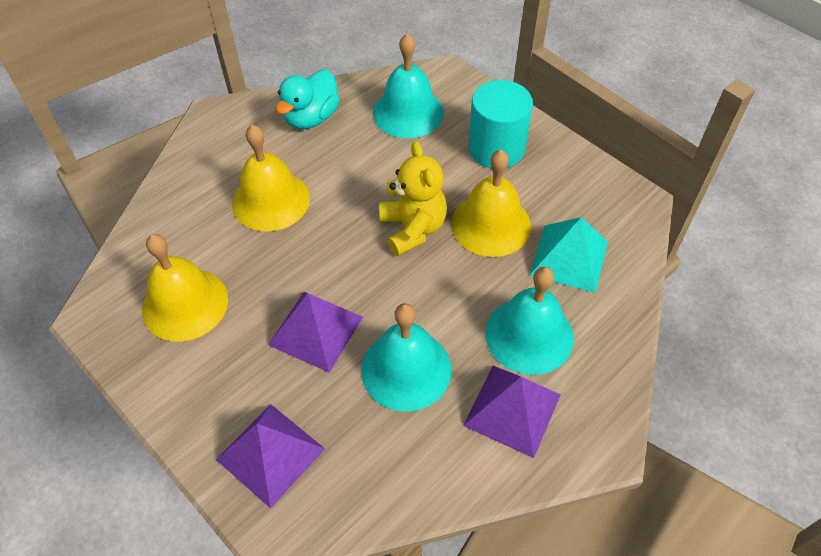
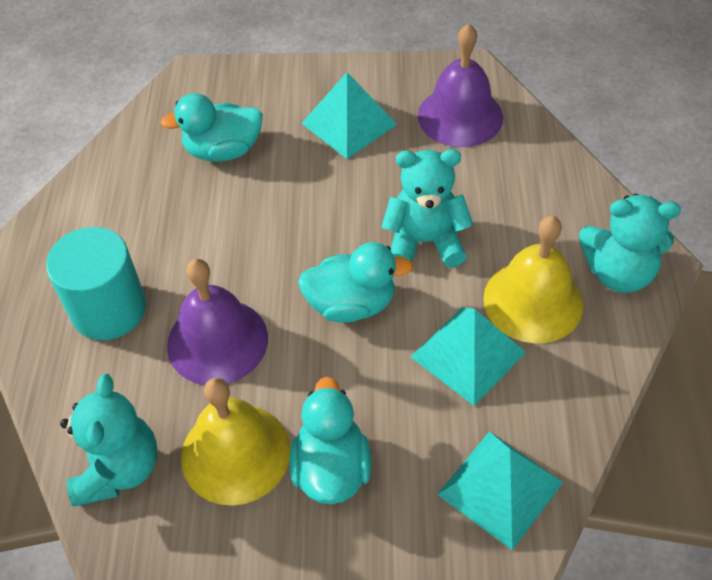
purple bell: none = 0 -> [167,259,268,385] [418,24,503,147] = 2
purple pyramid: [216,405,325,509] [268,292,363,373] [463,366,561,458] = 3 -> none = 0
turquoise bell: [361,303,451,412] [373,33,444,138] [485,267,574,375] = 3 -> none = 0
turquoise duck: [276,69,340,129] = 1 -> [160,93,263,162] [289,377,371,504] [298,242,413,323] = 3
turquoise pyramid: [530,217,608,293] = 1 -> [301,72,397,159] [411,307,526,406] [437,431,563,550] = 3
turquoise teddy bear: none = 0 -> [60,374,157,506] [381,149,473,268] [579,194,681,293] = 3
yellow bell: [142,234,228,342] [232,125,310,231] [451,150,531,257] = 3 -> [181,377,290,506] [483,216,583,343] = 2
yellow teddy bear: [379,142,447,256] = 1 -> none = 0

